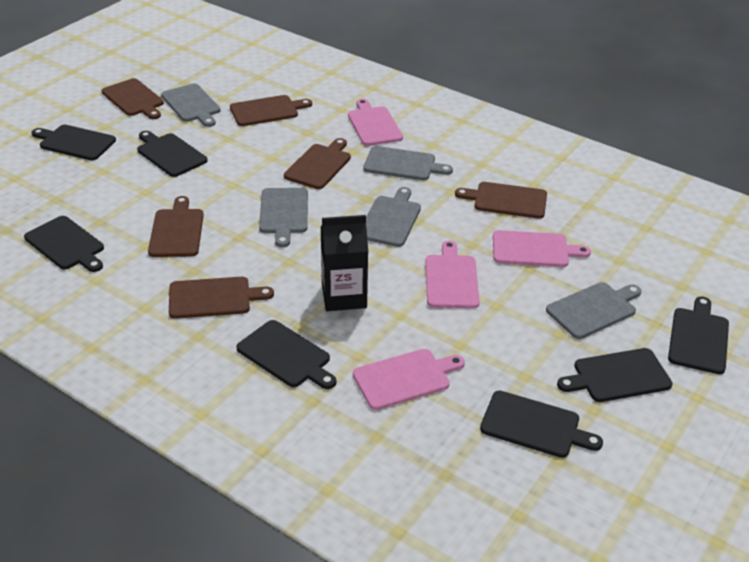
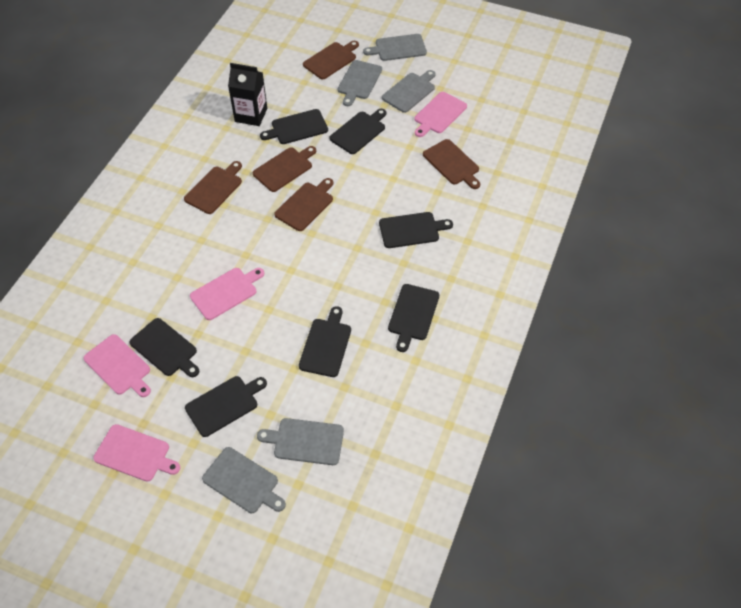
brown cutting board: [101,78,164,119] [148,196,204,257] [169,277,274,319] [230,95,312,126] [284,138,351,189] [455,182,547,219] = 6 -> [184,161,242,214] [253,146,316,192] [274,178,333,231] [303,41,359,79] [423,139,480,189] = 5

